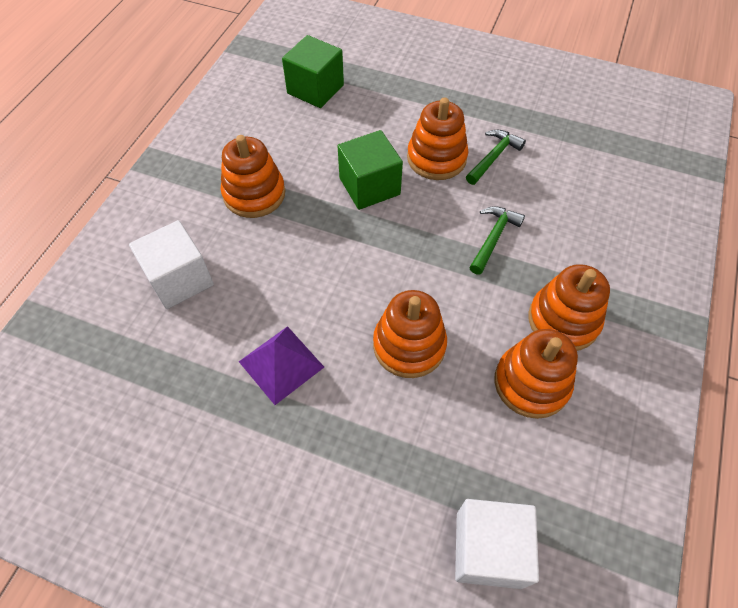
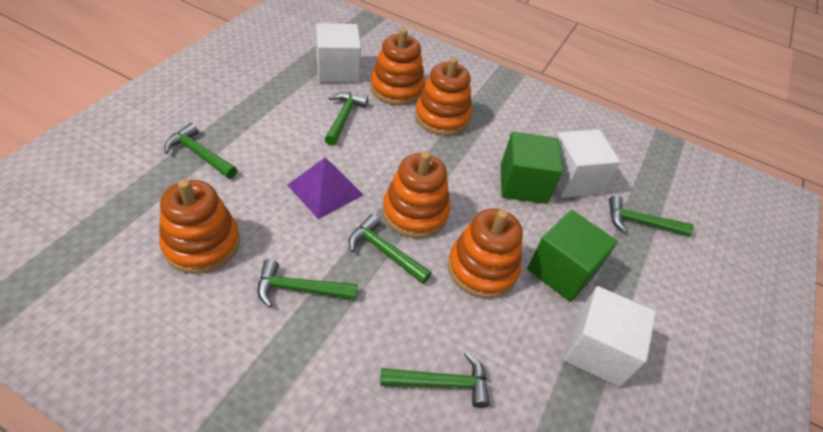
green hammer: [466,130,526,185] [469,206,525,275] = 2 -> [164,123,237,179] [257,259,358,308] [325,92,368,146] [349,214,432,284] [380,352,490,408] [609,195,694,236] = 6
white cube: [129,220,214,309] [455,499,539,589] = 2 -> [316,23,361,82] [556,130,620,198] [563,286,656,387] = 3

